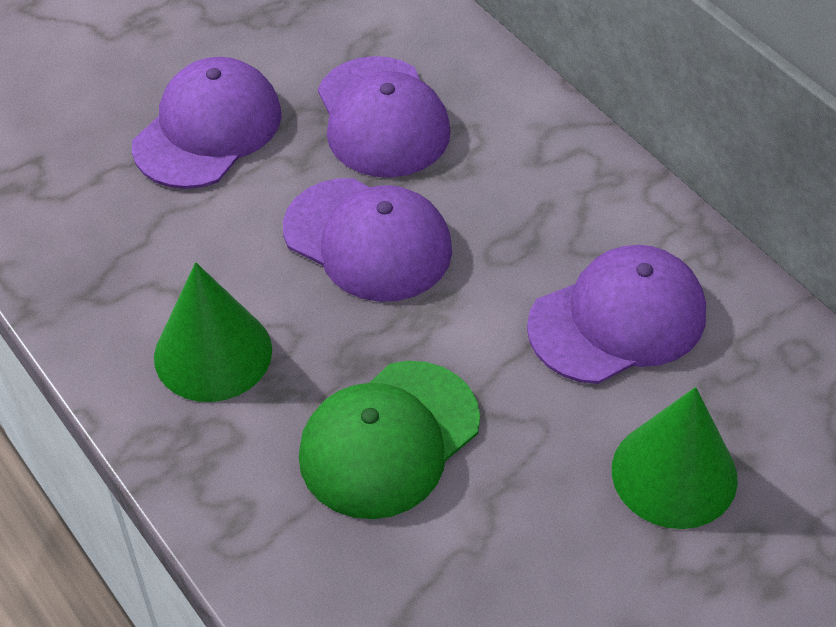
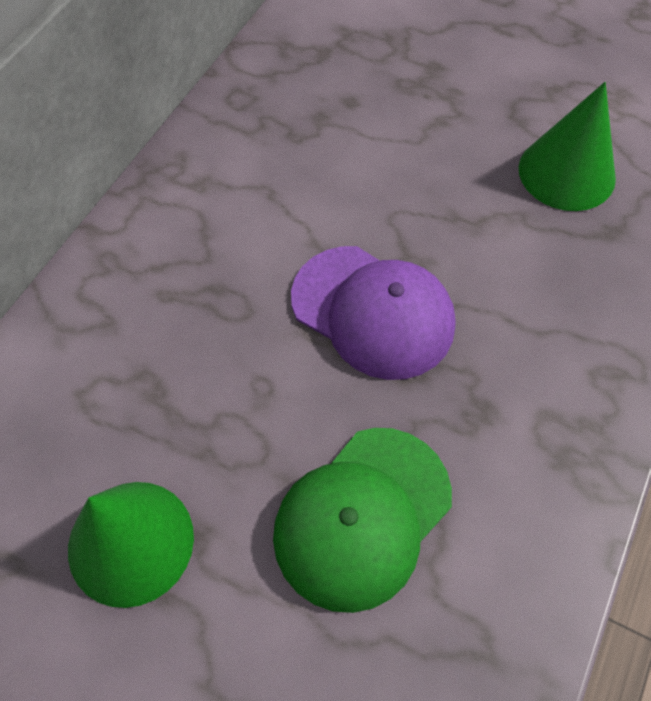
purple cap: [132,57,282,189] [283,178,452,302] [318,56,451,178] [527,245,706,384] = 4 -> [291,246,455,380] = 1

